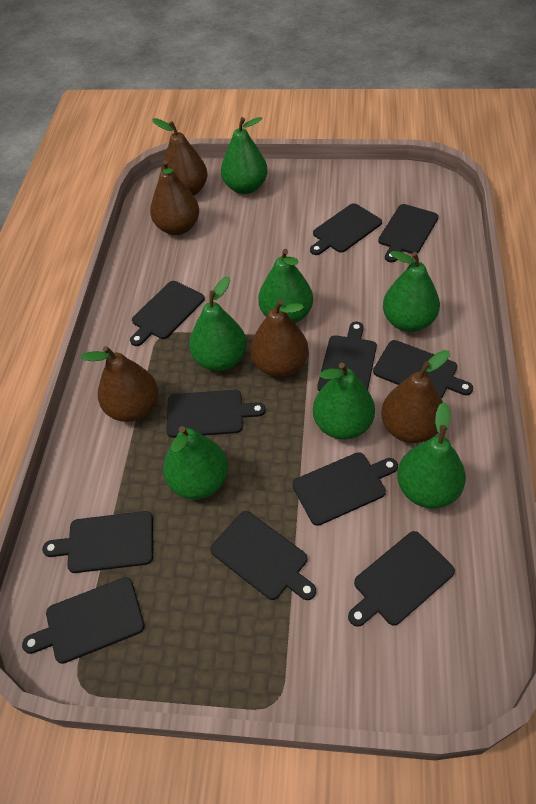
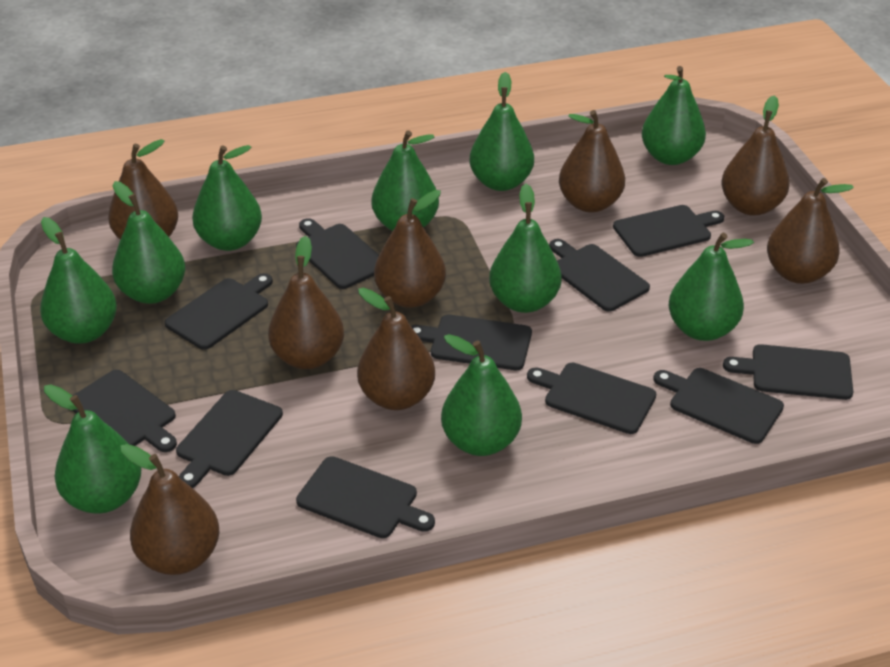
brown pear: [80,346,158,422] [150,160,199,235] [152,118,207,196] [250,299,308,377] [381,350,450,443] = 5 -> [108,139,178,239] [120,444,220,575] [268,236,344,369] [357,288,435,410] [374,190,446,308] [559,110,625,213] [722,95,790,216] [767,178,854,284] = 8
green pear: [163,426,228,499] [189,276,247,371] [221,117,268,194] [258,249,313,323] [313,362,375,440] [383,251,440,332] [397,402,466,509] = 7 -> [40,217,117,344] [44,384,141,513] [112,181,185,304] [192,145,262,251] [372,130,439,231] [441,334,522,456] [469,72,534,191] [489,184,562,313] [642,66,706,165] [669,233,754,341] = 10

